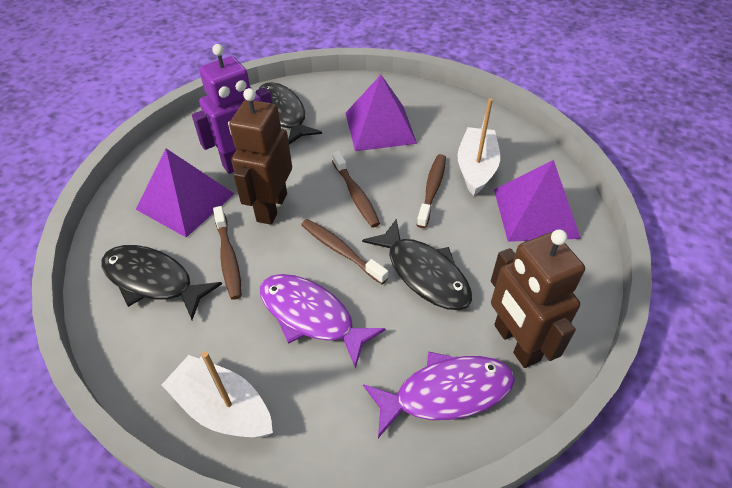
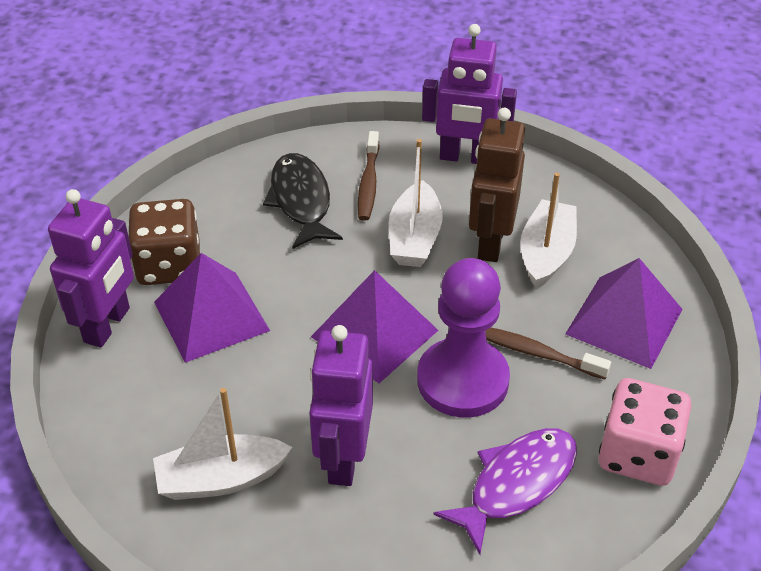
black fish: [101,245,222,320] [259,82,322,145] [362,219,472,310] = 3 -> [263,153,343,249] = 1
brown dice: none = 0 -> [128,199,200,285] = 1
brown robot: [229,88,292,225] [491,230,585,368] = 2 -> [469,108,525,262] = 1
brown toothbrush: [213,206,242,300] [301,219,388,284] [332,151,380,227] [417,154,446,228] = 4 -> [358,131,380,221] [485,327,611,379] = 2
pink dice: none = 0 -> [599,378,691,486] = 1
purple fish: [260,274,386,369] [363,351,515,438] = 2 -> [433,428,577,555] = 1
purple pawn: none = 0 -> [417,258,510,418] = 1
purple robot: [192,44,272,174] = 1 -> [48,189,134,348] [309,325,373,486] [422,24,517,164] = 3
white boat: [162,351,273,438] [457,98,500,196] = 2 -> [153,388,292,500] [389,139,443,267] [520,173,577,289] = 3

